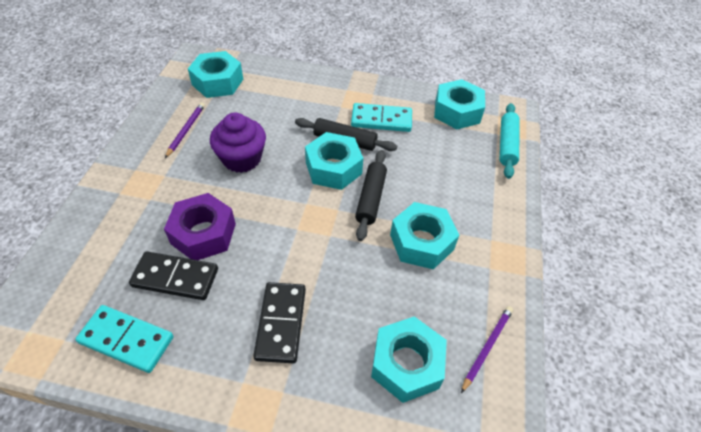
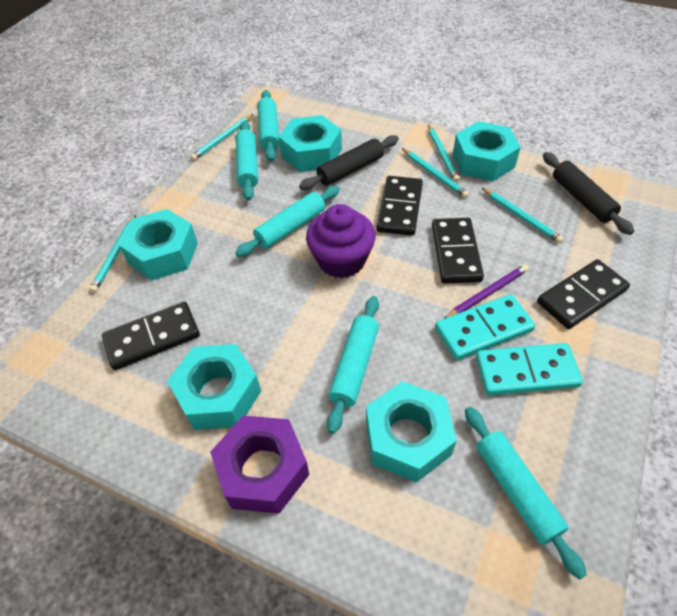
black domino: [129,251,218,300] [253,282,306,363] = 2 -> [102,302,200,370] [376,176,423,236] [432,218,484,284] [537,259,630,329] = 4
purple pencil: [165,103,205,158] [461,306,513,393] = 2 -> [444,264,529,319] = 1
turquoise pencil: none = 0 -> [89,215,136,293] [190,114,253,160] [402,148,469,198] [428,124,460,182] [482,188,564,243] = 5
turquoise rolling pin: [500,103,520,179] = 1 -> [235,186,340,257] [236,121,258,201] [257,90,280,162] [327,296,379,434] [465,407,587,580] = 5

